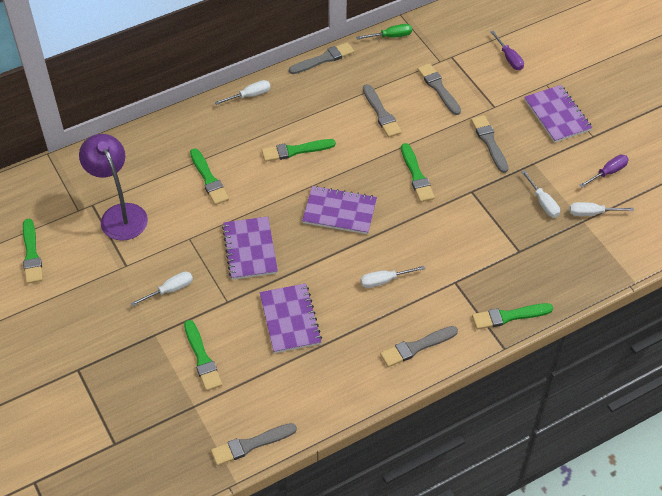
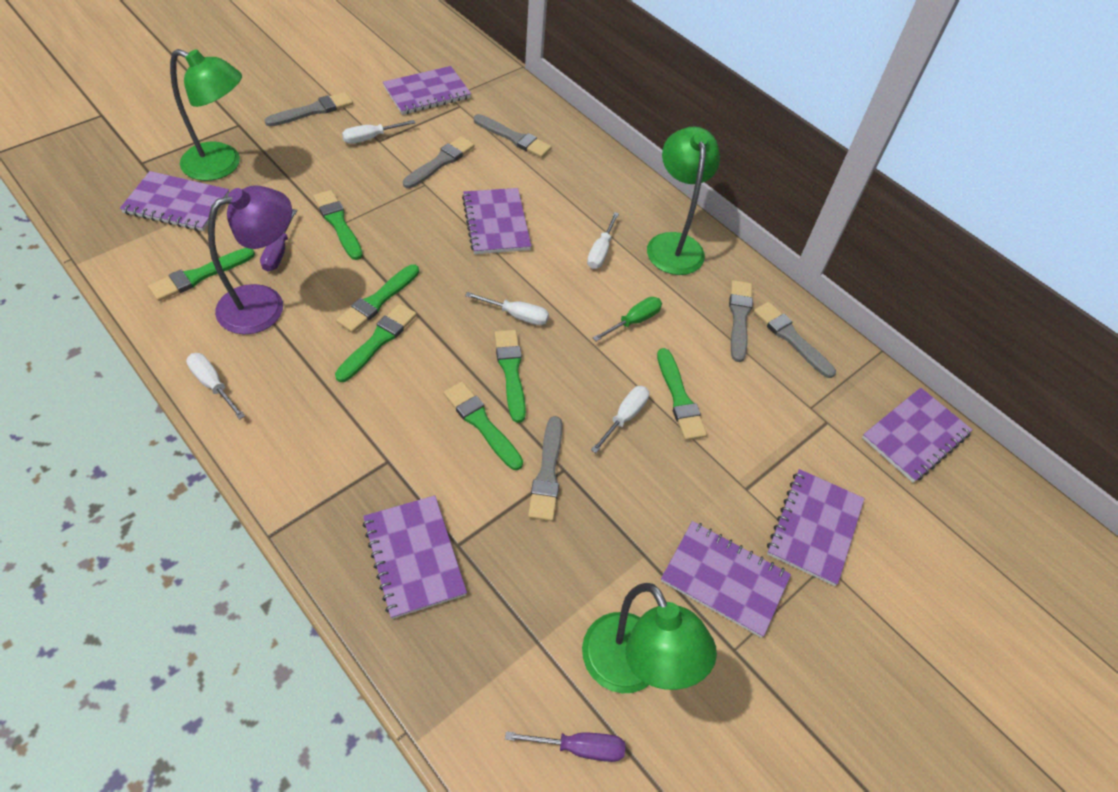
green brush: [23,219,43,284] [184,320,222,391] [190,148,229,205] [262,139,336,162] [401,143,435,202] [472,303,553,329] = 6 -> [148,248,255,301] [313,190,363,260] [335,304,417,382] [336,264,419,333] [444,381,523,470] [494,330,526,423] [657,348,707,440] = 7
green lamp: none = 0 -> [170,49,242,181] [582,583,717,693] [647,126,720,275] = 3
purple notebook: [222,216,278,280] [260,283,322,353] [302,186,377,234] [524,85,592,143] = 4 -> [120,171,229,231] [362,495,467,619] [383,66,471,115] [462,188,531,254] [661,521,791,638] [767,469,865,586] [862,387,973,483] = 7

